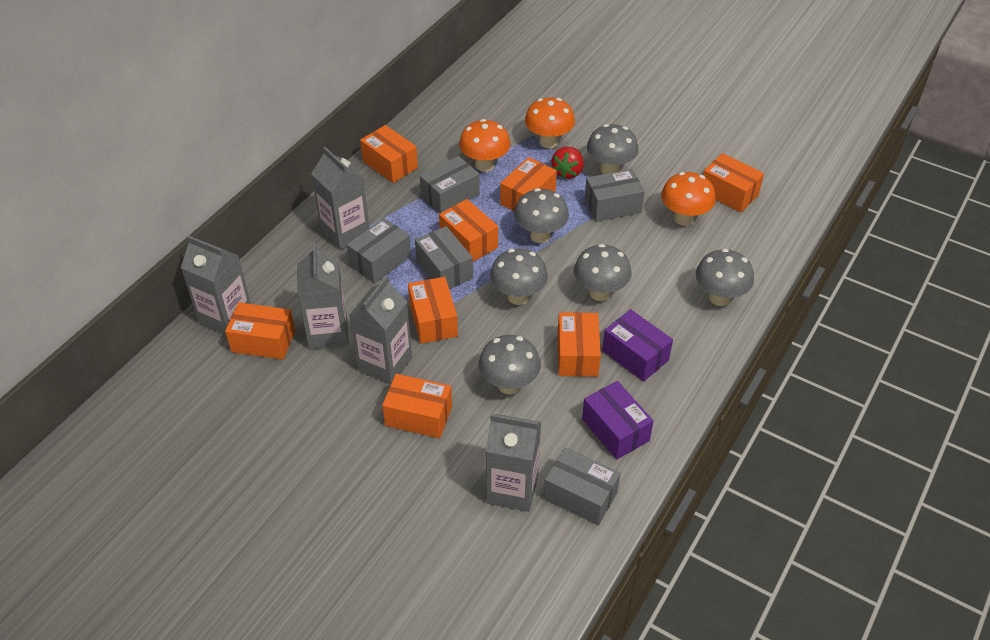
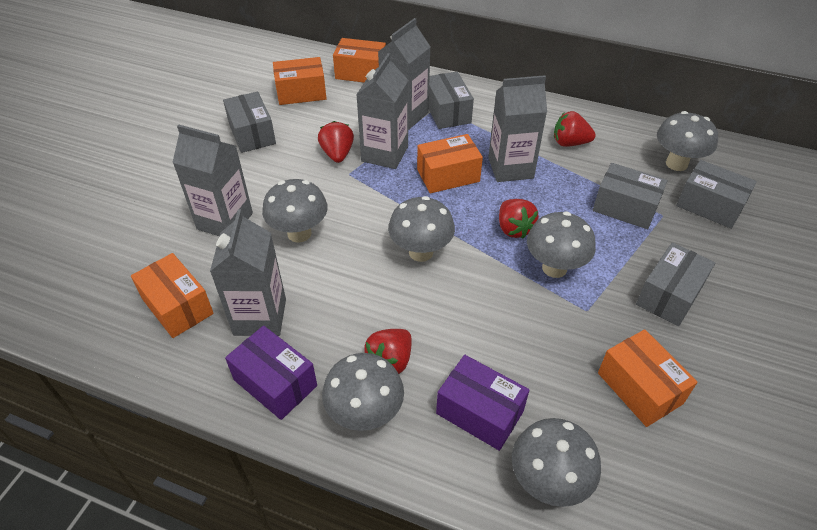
orange box: [225,302,295,360] [360,125,418,183] [382,374,452,438] [408,277,458,344] [439,199,498,262] [500,157,557,211] [557,312,601,377] [703,153,764,213] = 8 -> [131,253,214,338] [273,57,327,105] [333,38,386,82] [417,134,483,193] [598,329,698,427] = 5
orange mushroom: [459,119,510,172] [525,98,575,148] [661,172,716,226] = 3 -> none = 0
red strawberry: [552,147,583,179] = 1 -> [318,121,354,163] [364,329,412,374] [499,199,539,239] [554,111,596,147] = 4

